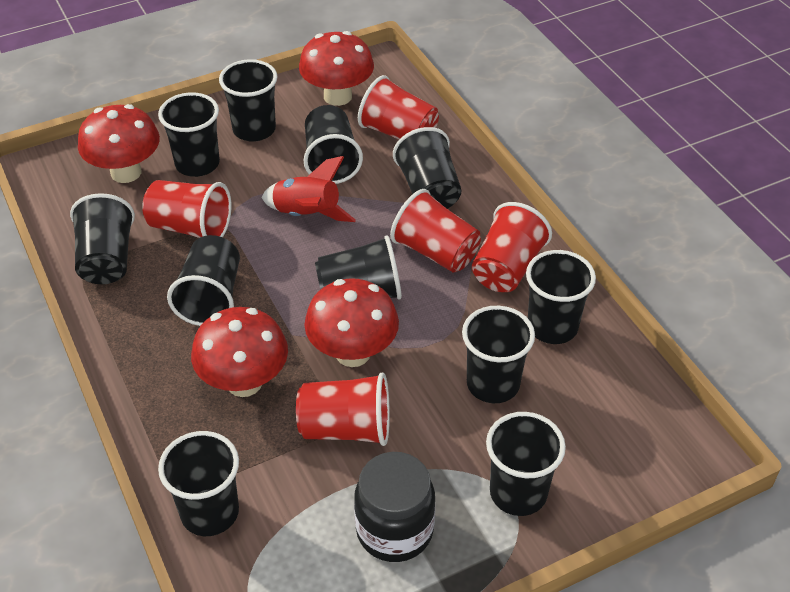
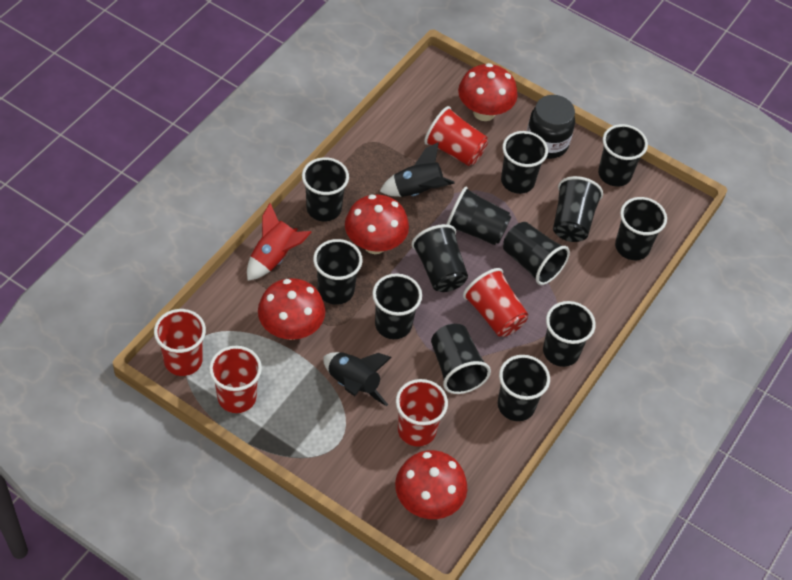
black cup: [70,193,135,284] [158,92,220,177] [158,431,239,536] [167,235,240,326] [219,59,277,142] [304,105,363,184] [315,235,402,300] [393,127,462,209] [462,306,535,403] [486,412,566,516] [526,250,596,344] = 11 -> [302,157,349,221] [313,239,363,305] [372,274,422,339] [411,224,468,292] [431,324,491,394] [447,186,511,245] [498,355,550,421] [501,131,548,194] [503,222,570,285] [543,301,596,367] [553,176,603,242] [598,124,648,186] [615,197,667,260] = 13
black rocket: none = 0 -> [323,352,392,406] [380,142,455,197] = 2

